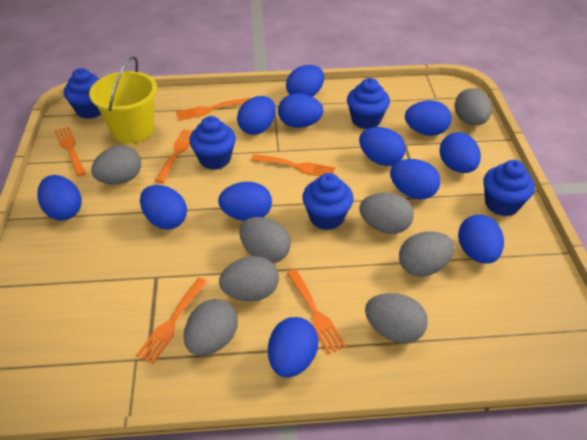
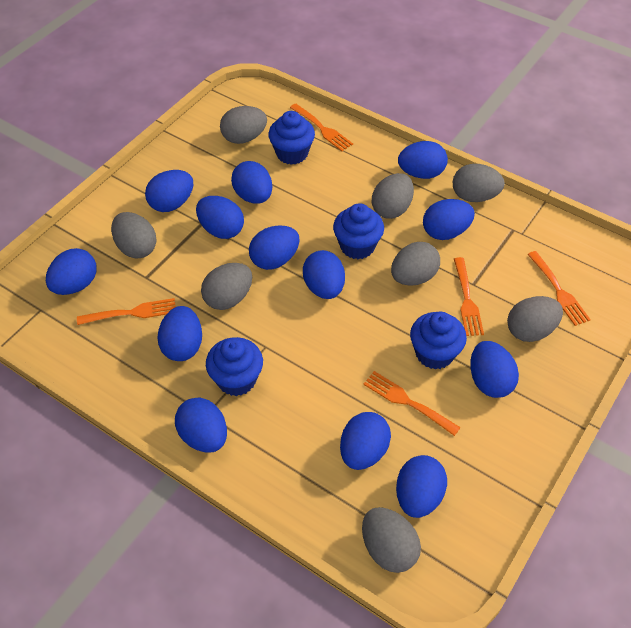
blue cupcake: [64,68,101,119] [189,116,236,170] [302,173,353,230] [347,78,390,129] [483,160,535,216] = 5 -> [206,337,263,396] [268,111,315,165] [333,203,384,259] [410,312,467,370] = 4
blue egg: [37,175,82,220] [140,185,187,229] [218,182,272,221] [237,96,276,135] [268,317,318,378] [278,93,323,128] [286,65,324,97] [359,127,406,166] [390,159,440,199] [405,100,452,136] [440,132,481,173] [458,214,504,264] = 12 -> [46,248,97,295] [145,170,193,212] [157,306,202,361] [175,398,227,453] [196,196,244,239] [231,161,272,204] [249,225,299,270] [303,250,345,299] [340,412,391,470] [396,455,447,518] [398,141,448,179] [423,199,475,240] [470,341,519,398] = 13
orange fork: [54,126,86,177] [136,278,208,364] [155,129,193,183] [176,98,251,121] [251,154,335,176] [287,269,346,354] = 6 -> [77,298,176,325] [290,104,353,151] [363,371,461,436] [454,257,484,336] [527,251,591,326] = 5
yellow bucket: [89,56,157,143] = 1 -> none = 0

